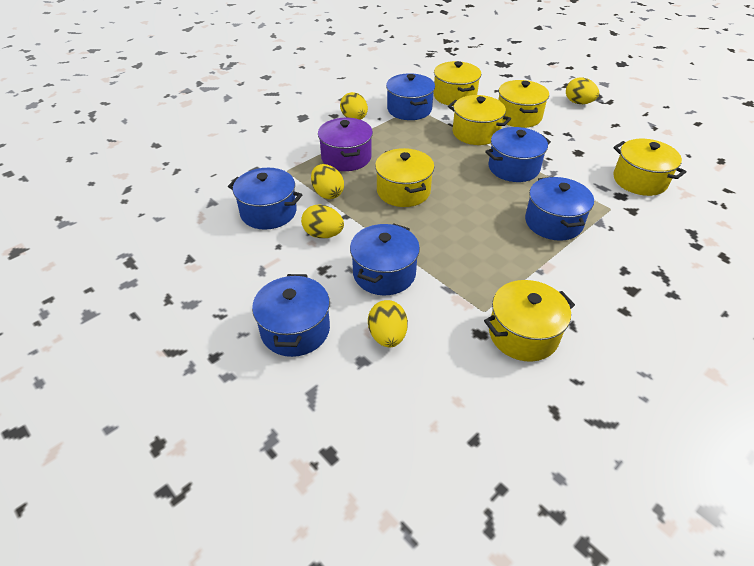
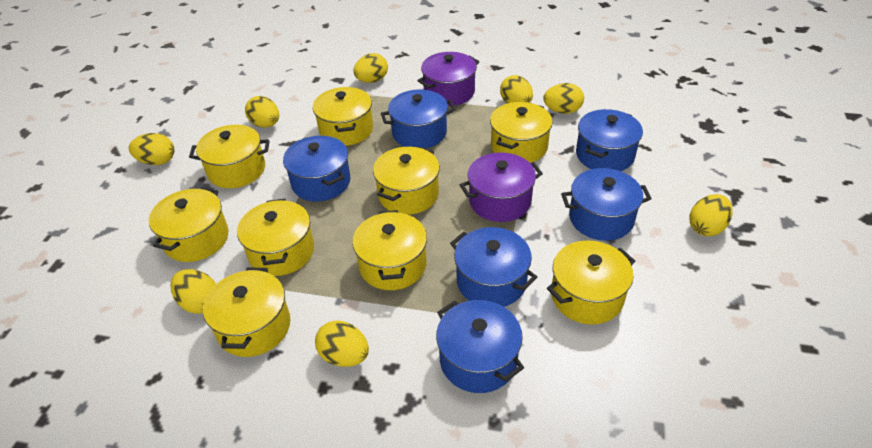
purple pot: [318,118,373,171] = 1 -> [418,52,479,106] [460,152,543,222] = 2
yellow egg: [301,204,344,238] [311,164,344,199] [340,92,368,120] [368,300,408,347] [566,77,599,104] = 5 -> [129,133,174,165] [171,269,216,314] [245,96,279,127] [315,320,369,367] [353,53,388,83] [500,75,533,103] [543,83,584,114] [689,194,733,236] = 8
yellow pot: [375,148,434,207] [433,61,481,106] [448,95,511,145] [484,280,575,362] [498,80,549,128] [613,139,686,196] = 6 -> [149,187,228,262] [189,125,270,188] [203,268,290,357] [237,199,314,276] [313,87,373,146] [352,210,427,290] [373,147,440,215] [490,102,553,163] [547,240,635,325] = 9

